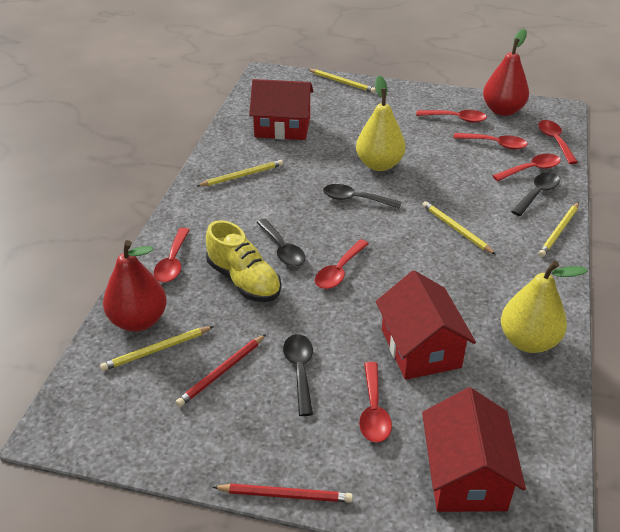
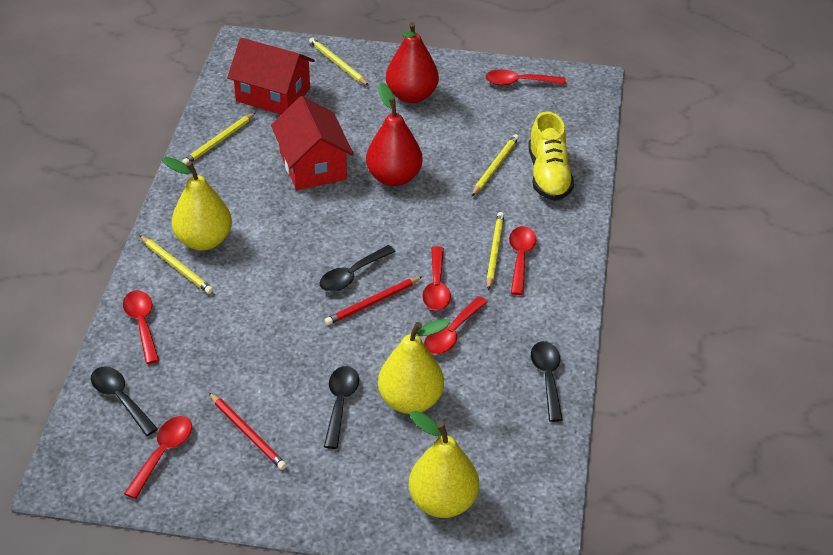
red house: [249,79,314,140] [376,270,476,380] [422,387,526,512] = 3 -> [227,38,315,114] [271,96,354,190] = 2
red spoon: [154,228,189,282] [315,239,369,289] [359,362,392,443] [416,110,487,123] [453,133,528,150] [492,154,561,181] [538,120,578,164] = 7 -> [123,290,159,364] [124,416,192,499] [422,246,451,310] [424,296,488,354] [485,69,566,85] [509,226,536,295] = 6
yellow pear: [356,76,406,171] [501,260,588,353] = 2 -> [162,157,232,250] [378,319,450,414] [409,411,479,518] = 3

